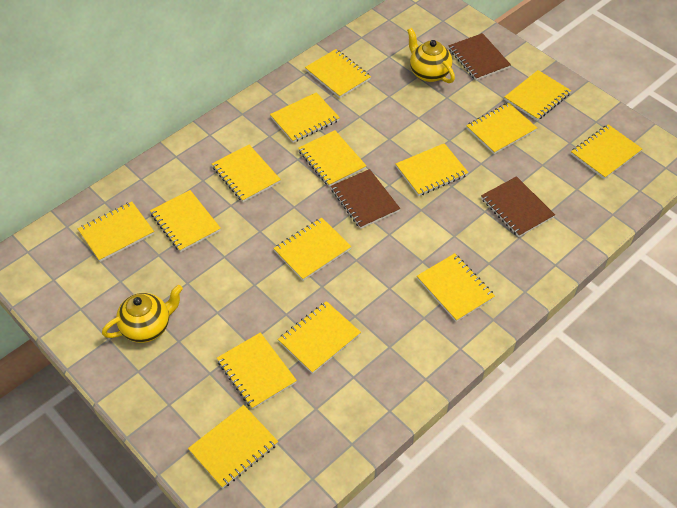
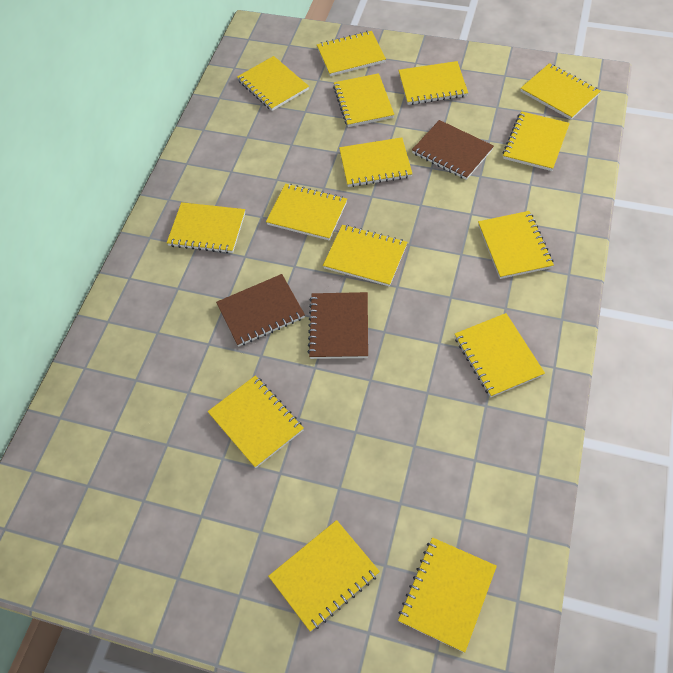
yellow teapot: [102,285,183,343] [407,28,455,83] = 2 -> none = 0

